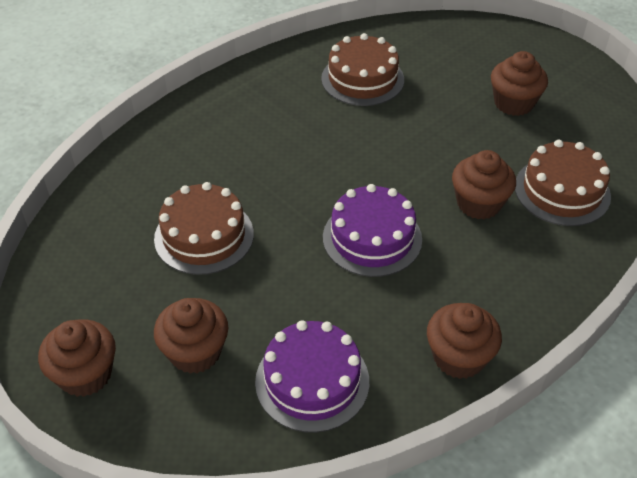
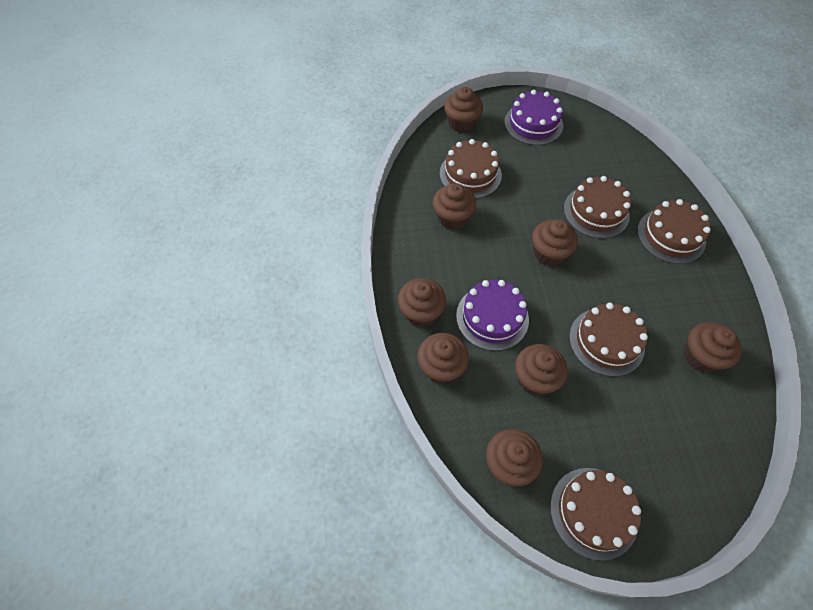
brown cake: [154,182,254,275] [321,33,404,106] [515,140,611,226] = 3 -> [440,139,502,199] [550,468,641,561] [564,176,631,238] [569,303,648,377] [637,199,711,264] = 5
brown cupcake: [38,319,116,397] [154,298,228,374] [427,303,502,379] [452,150,516,220] [491,51,548,116] = 5 -> [398,278,446,327] [417,333,469,383] [433,183,476,229] [444,87,483,133] [486,429,543,486] [515,344,568,395] [532,220,578,266] [684,322,742,372] = 8

